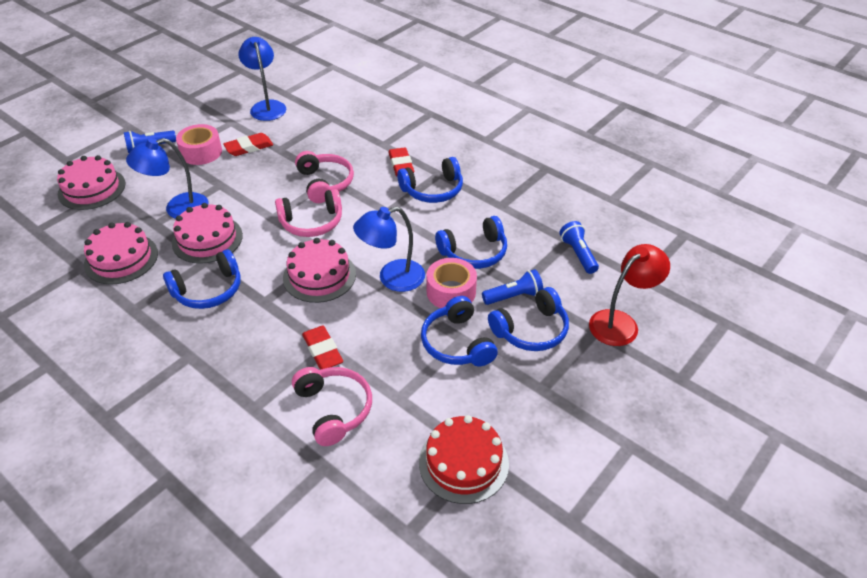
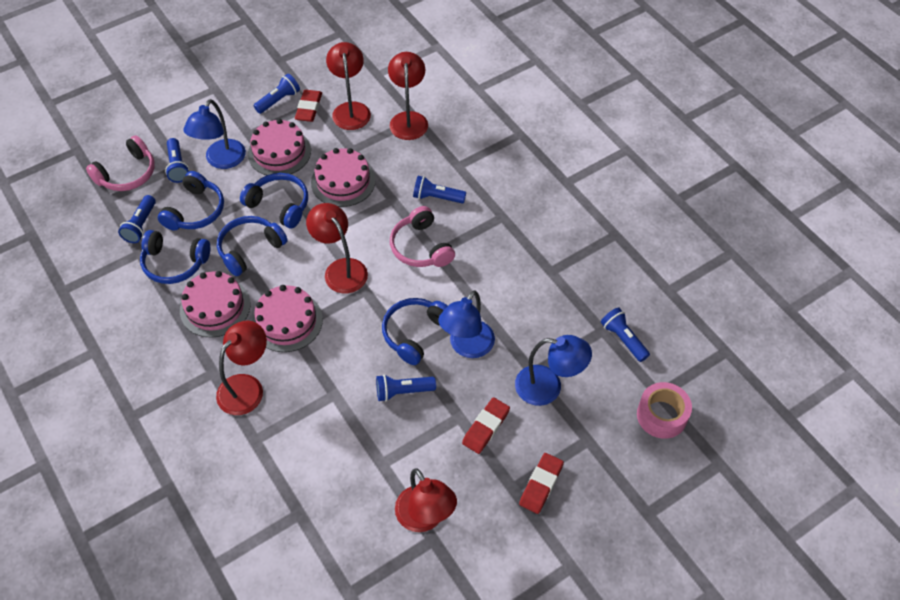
blue flashlight: [124,131,176,153] [482,269,543,305] [560,221,599,274] = 3 -> [118,195,156,243] [165,138,189,183] [254,74,300,114] [376,375,436,402] [413,176,466,204] [601,308,650,362] = 6
pink headphones: [275,189,342,237] [292,367,372,446] [295,151,354,203] = 3 -> [86,135,155,191] [390,206,455,267] = 2
pink tape: [176,124,222,165] [426,258,477,308] = 2 -> [637,382,692,439] = 1
red cake: [419,415,509,504] = 1 -> none = 0
red lamp: [589,244,670,346] = 1 -> [216,320,267,415] [306,203,368,293] [326,42,371,130] [388,52,428,140] [395,468,457,532] = 5

